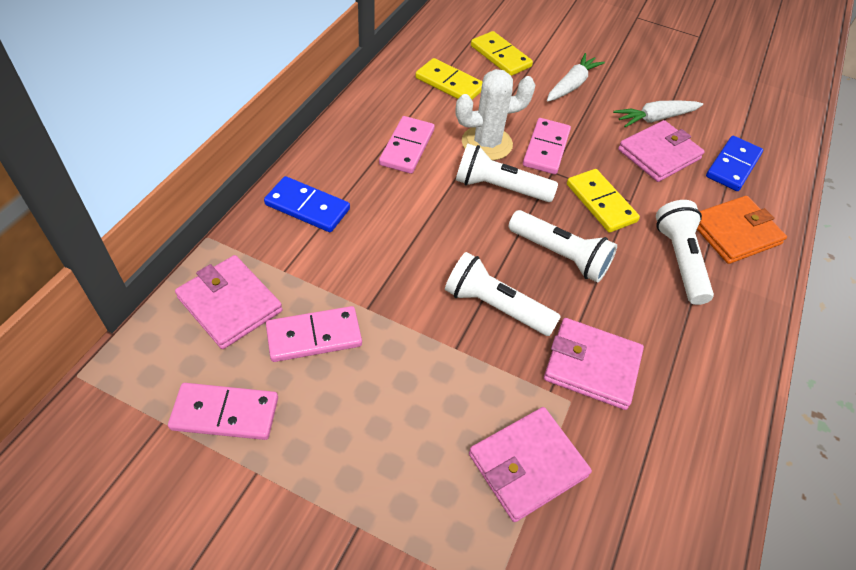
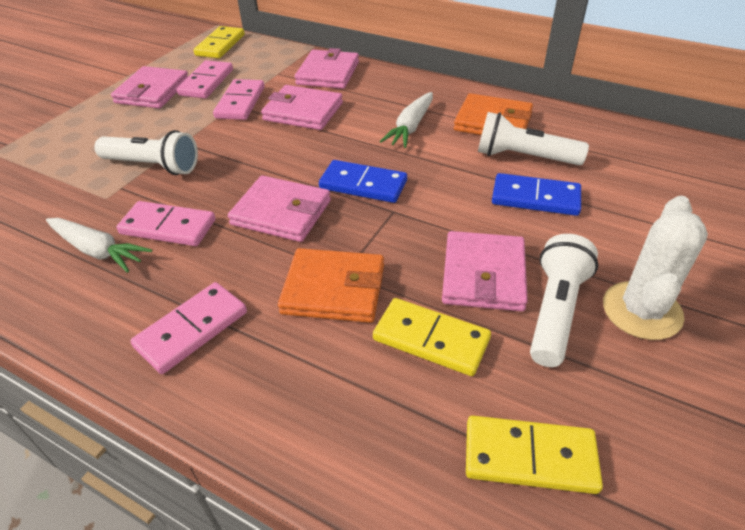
orange wallet: [697,196,787,264] = 1 -> [278,248,384,323] [454,93,533,135] = 2
pink wallet: [175,255,283,349] [469,407,592,522] [544,318,644,410] [618,120,705,182] = 4 -> [111,66,188,109] [228,175,331,242] [261,85,343,130] [295,48,359,89] [442,231,528,311] = 5
white flashlight: [445,252,561,336] [456,144,558,202] [509,210,617,282] [656,200,714,305] = 4 -> [94,130,198,175] [478,112,589,165] [530,234,598,367] = 3

